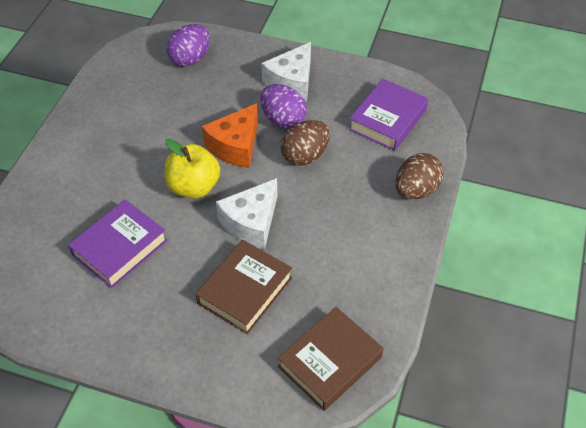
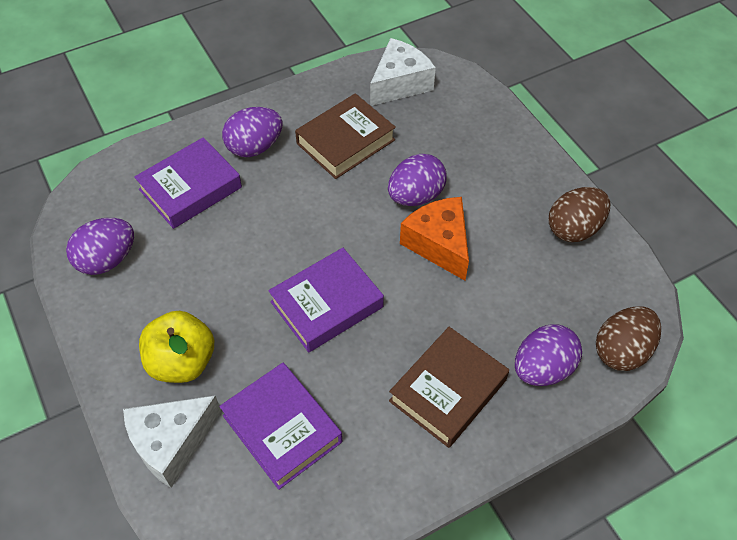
purple book: [68,199,168,288] [349,78,428,151] = 2 -> [134,137,242,229] [219,363,342,490] [268,248,384,352] = 3
purple egg: [167,24,210,67] [260,84,307,129] = 2 -> [66,218,134,275] [222,107,283,157] [388,154,447,206] [515,324,582,386] = 4

